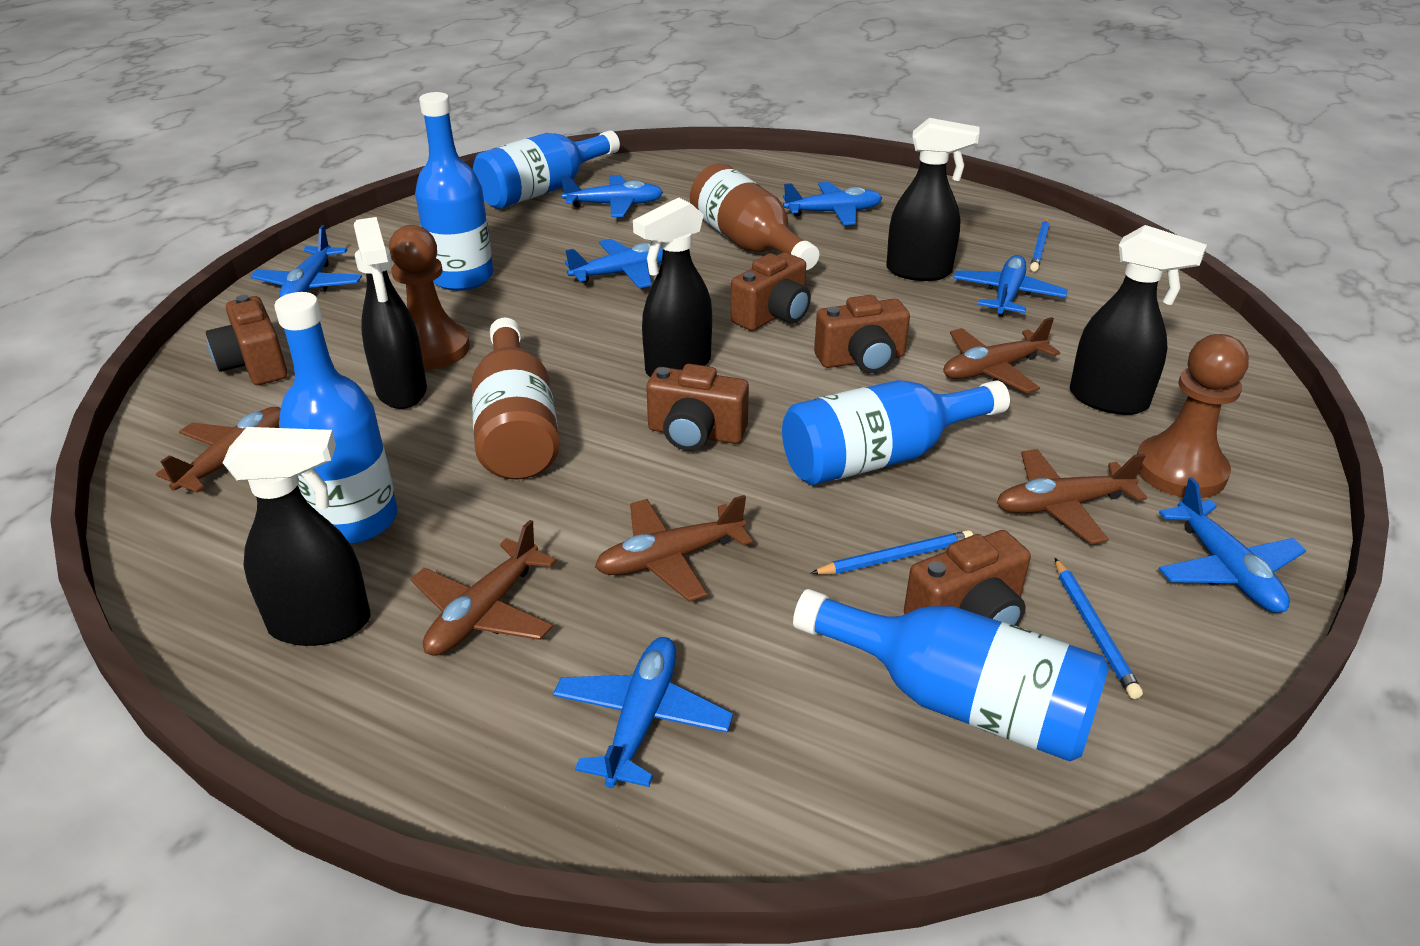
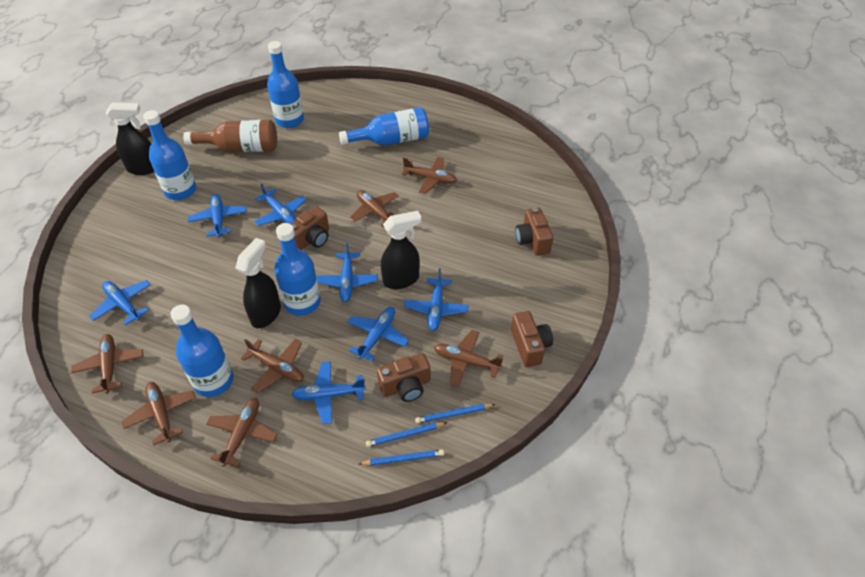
black spray bottle: [223,427,370,646] [354,217,427,409] [633,197,712,377] [886,118,980,281] [1070,225,1207,415] = 5 -> [106,103,154,175] [235,238,281,328] [381,211,421,289] = 3
brown bottle: [471,318,560,479] [690,163,819,270] = 2 -> [183,120,277,152] = 1
brown camera: [206,295,287,385] [646,364,749,451] [730,252,811,331] [814,295,910,373] [904,530,1031,626] = 5 -> [291,206,329,250] [377,353,430,402] [511,311,553,367] [515,208,553,256] = 4
brown pawn: [389,225,470,370] [1137,334,1249,498] = 2 -> none = 0
brown plane: [156,407,281,493] [410,520,557,656] [595,495,752,602] [944,317,1060,393] [997,449,1147,544] = 5 -> [71,334,143,394] [121,382,196,445] [206,398,278,467] [241,339,304,393] [349,190,399,228] [402,157,457,194] [434,330,503,387] = 7

